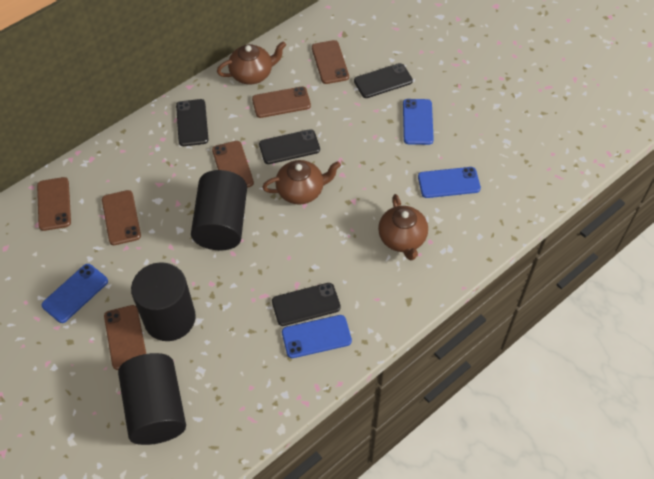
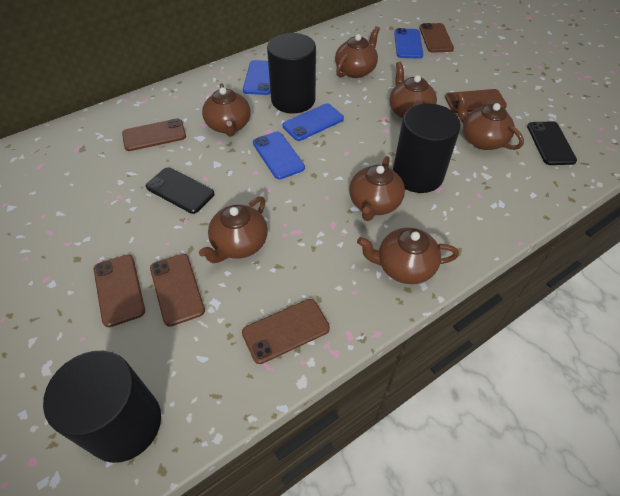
black phone: [176,99,209,146] [259,129,320,164] [272,283,341,326] [354,63,413,98] = 4 -> [146,168,215,214] [527,121,577,165] = 2
brown teapot: [217,41,286,84] [262,160,341,205] [378,194,428,261] = 3 -> [199,196,268,263] [202,83,251,137] [335,26,380,78] [349,156,405,221] [357,227,459,284] [389,62,437,119] [457,92,524,150] = 7

